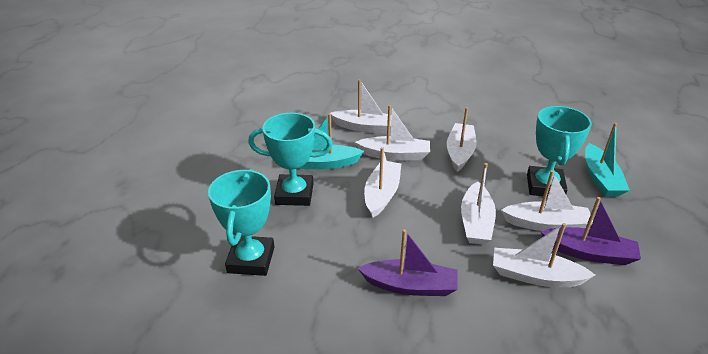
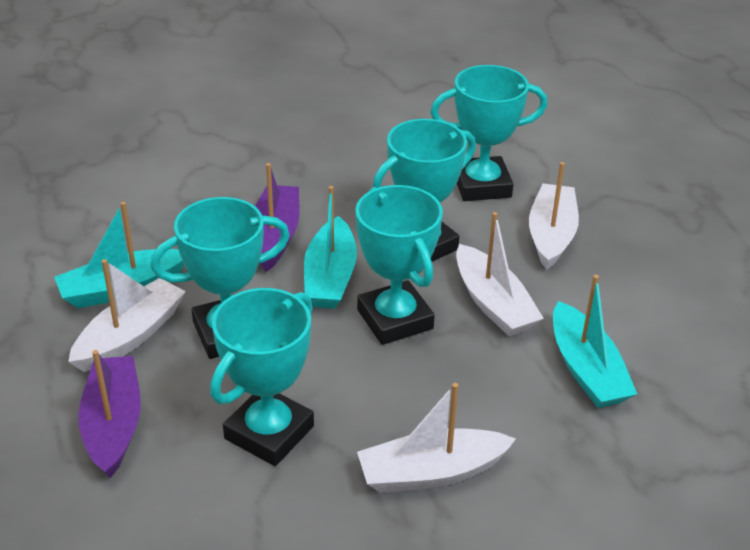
turquoise boat: [297,113,364,169] [585,123,630,197] = 2 -> [54,202,184,308] [304,186,357,309] [553,275,637,408] = 3
turquoise trophy: [208,169,274,276] [248,113,333,206] [527,106,592,197] = 3 -> [151,197,290,359] [210,288,314,466] [355,185,443,345] [373,119,476,262] [430,65,547,201] = 5
white boat: [331,79,399,134] [355,105,430,160] [364,147,401,217] [447,107,476,172] [461,163,496,245] [493,223,595,287] [501,170,593,231] = 7 -> [68,259,186,372] [357,383,516,493] [456,212,544,336] [529,162,579,270] = 4

